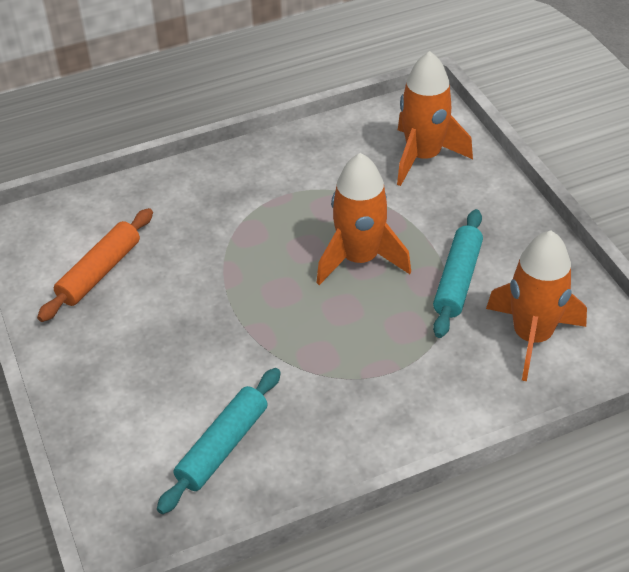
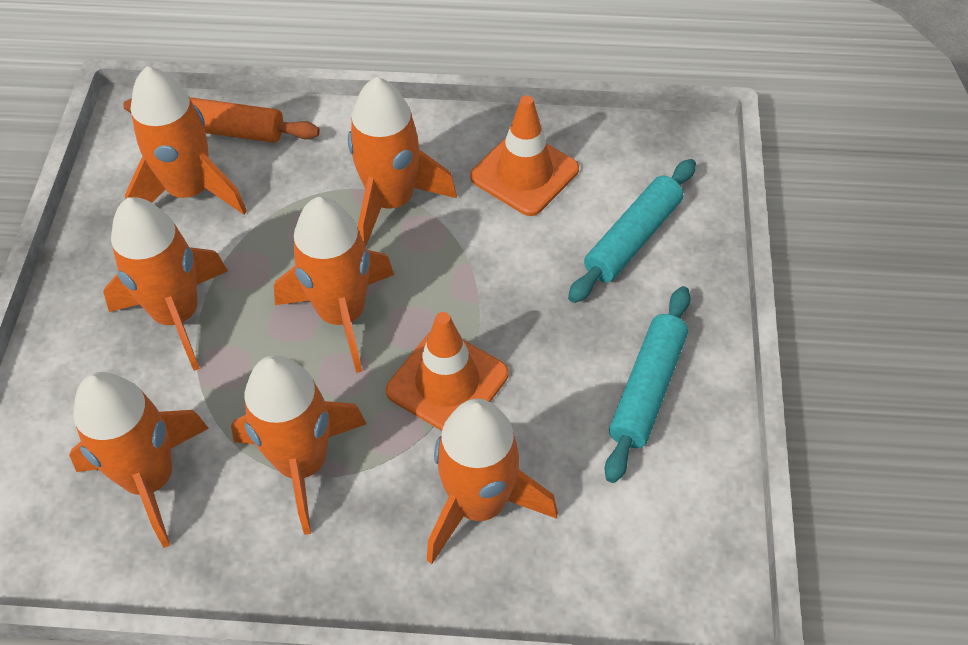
orange rocket: [316,153,411,285] [397,51,473,186] [486,230,587,381] = 3 -> [69,372,209,548] [103,197,228,371] [125,66,247,215] [231,355,366,535] [274,197,394,373] [348,77,457,248] [427,399,558,564] = 7
orange traffic cone: none = 0 -> [386,312,509,431] [470,95,579,216] = 2

